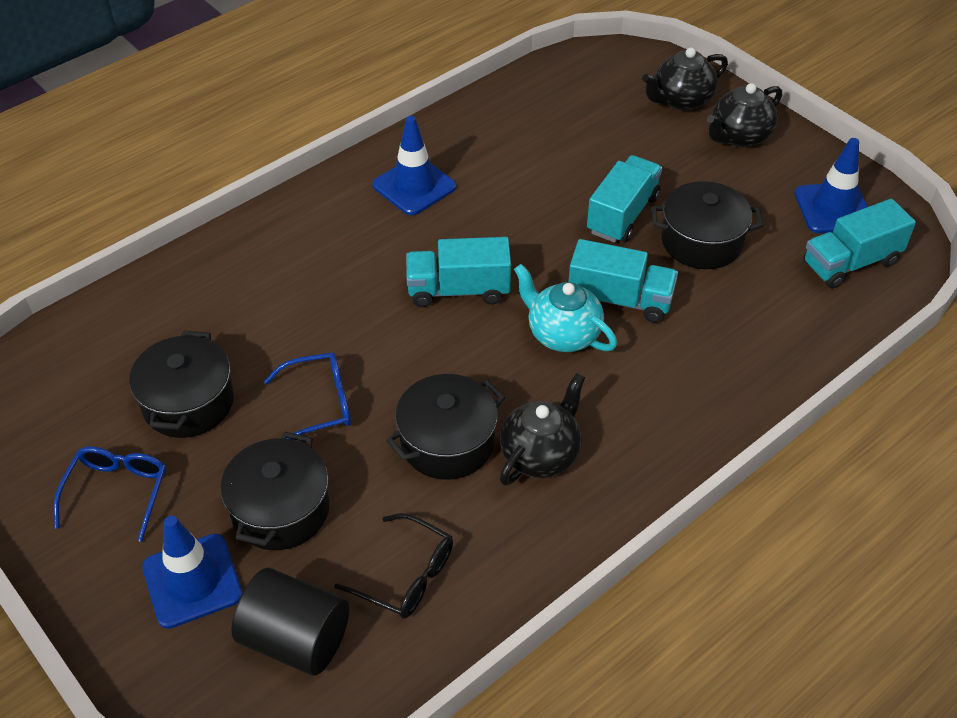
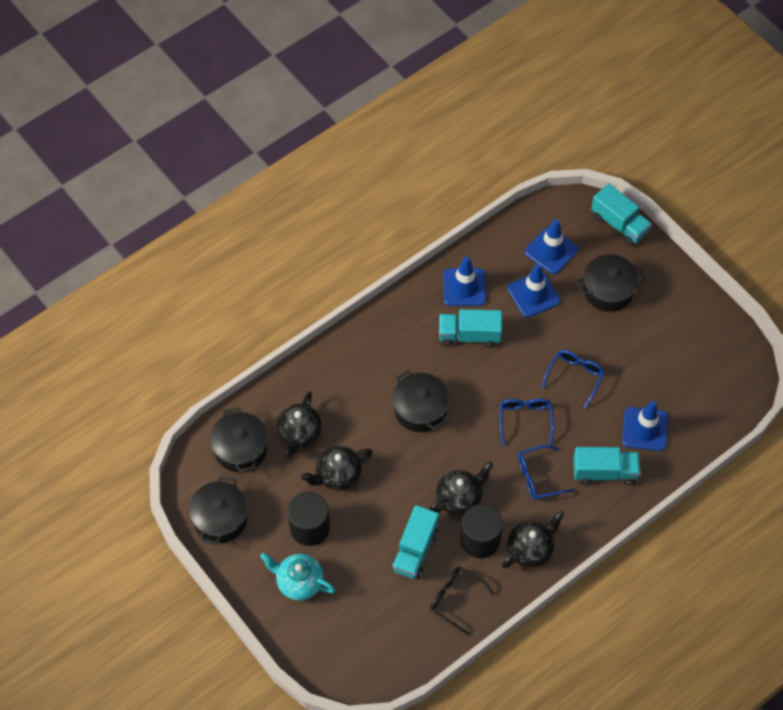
black cylinder: [231,568,349,676] = 1 -> [287,492,330,546] [460,504,503,558] = 2
black teapot: [500,373,585,486] [642,47,728,111] [707,83,782,147] = 3 -> [277,391,322,456] [301,446,373,491] [429,461,493,515] [502,511,564,568] = 4
blue glasses: [54,446,166,542] [264,352,351,439] = 2 -> [500,399,554,446] [518,445,575,500] [542,350,605,409] = 3
blue traffic cone: [142,516,243,629] [372,116,456,215] [794,138,868,233] = 3 -> [443,256,486,306] [507,264,561,318] [525,219,578,274] [622,401,668,451] = 4

